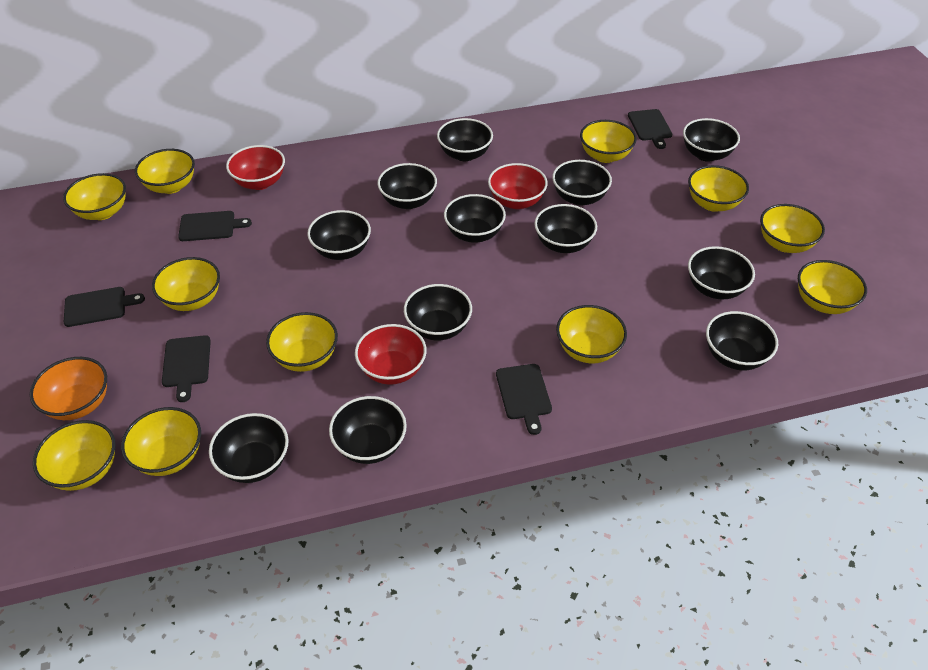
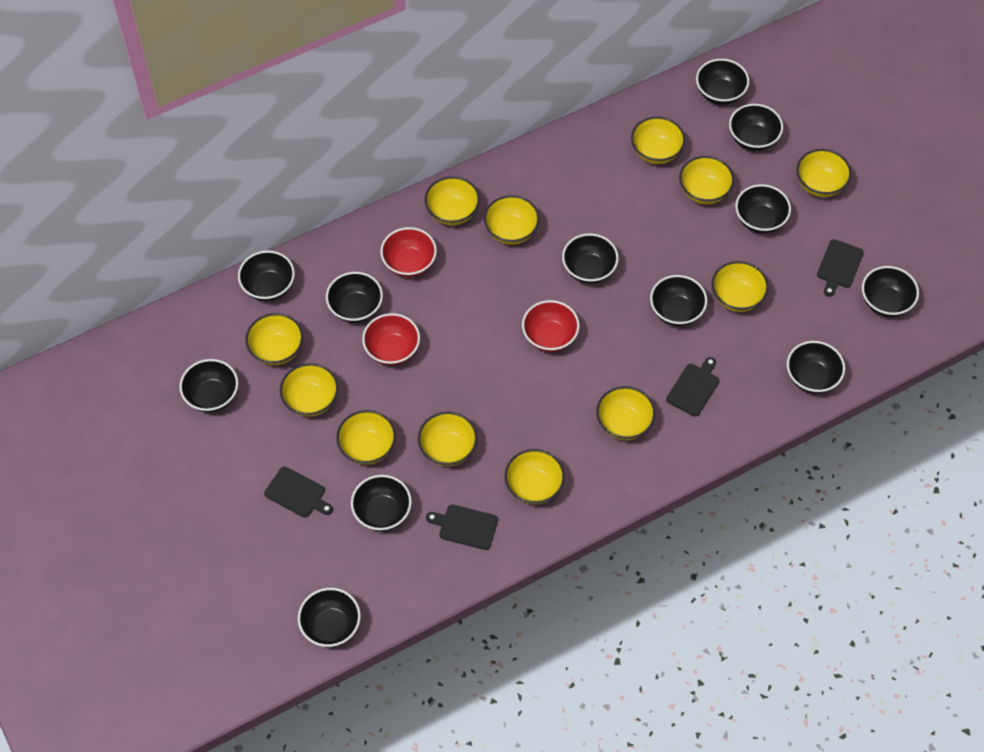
black cutting board: [64,287,145,327] [162,335,211,402] [178,211,252,241] [496,364,552,435] [628,109,672,149] = 5 -> [264,467,333,518] [426,504,498,550] [666,357,719,417] [817,239,864,297] = 4
orange bowl: [30,357,107,420] = 1 -> none = 0
yellow bowl: [33,420,115,491] [63,173,126,220] [121,407,201,476] [135,149,195,194] [152,257,220,311] [266,312,338,372] [556,305,627,363] [580,120,637,163] [688,165,749,212] [760,204,825,253] [798,260,867,314] = 11 -> [245,313,303,365] [280,363,338,417] [336,410,396,465] [418,412,477,466] [425,176,480,225] [484,195,540,245] [505,449,565,505] [596,386,656,440] [631,116,685,164] [679,156,734,204] [712,261,769,312] [796,149,852,197] = 12

